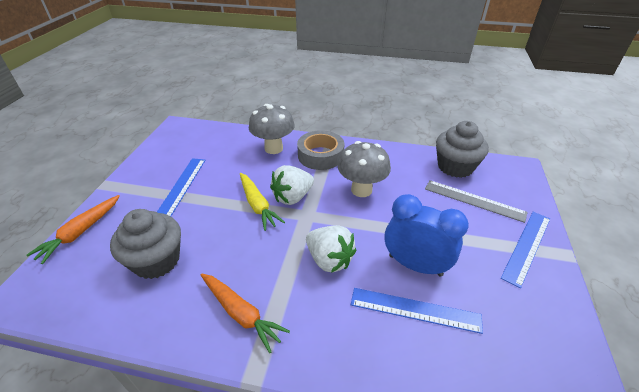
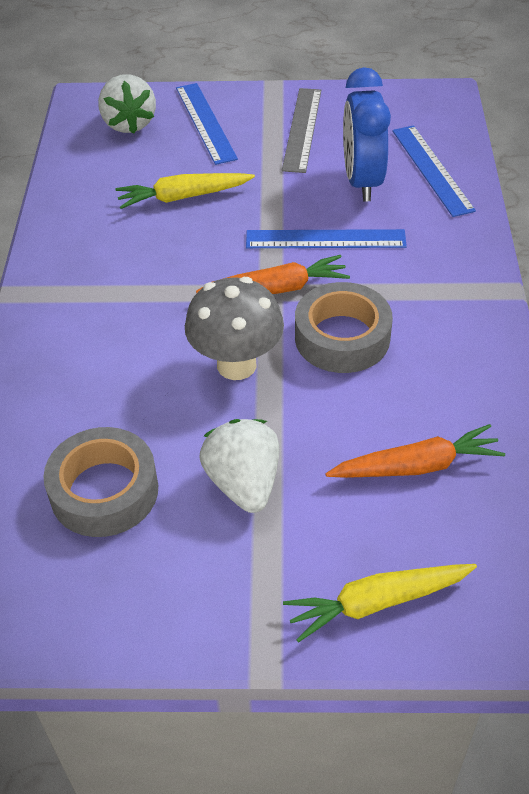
grey cupcake: [110,209,181,279] [436,121,489,178] = 2 -> none = 0
grey mushroom: [249,104,295,154] [338,141,391,197] = 2 -> [185,277,284,380] = 1
grey tape: [297,130,345,170] = 1 -> [43,427,158,537] [295,282,393,373] = 2
yellow carrot: [240,173,285,231] = 1 -> [115,173,255,209] [283,564,477,642] = 2

